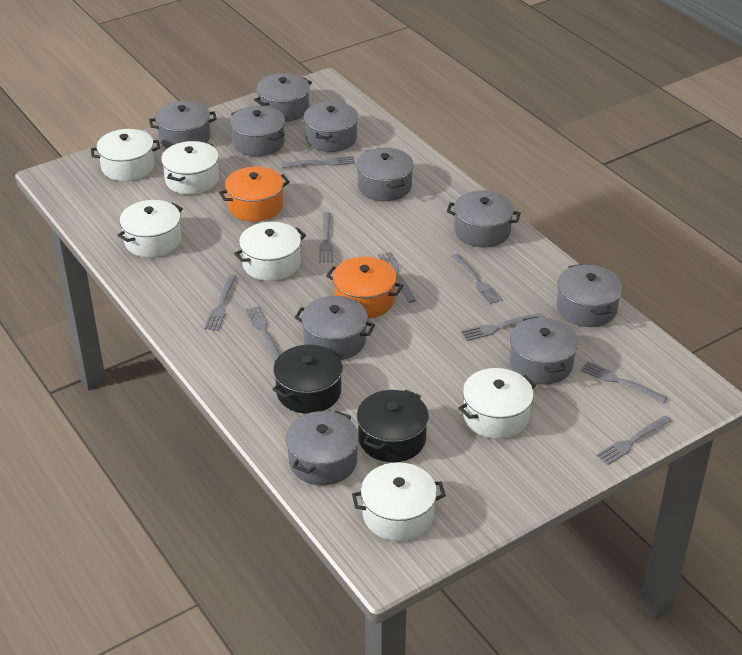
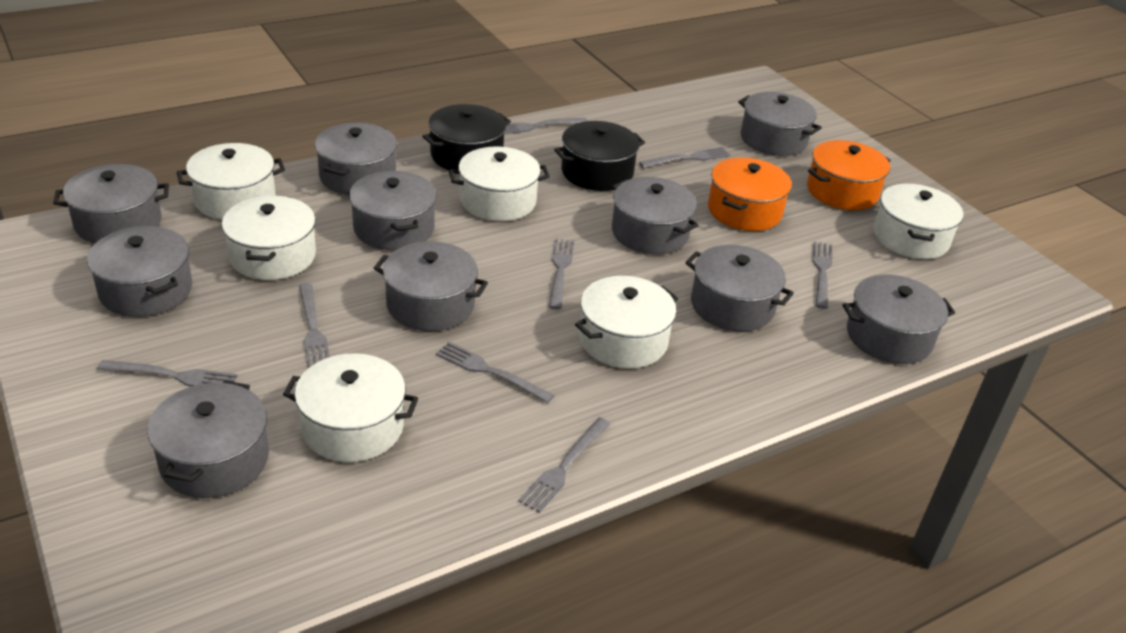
grey fork: [204,274,237,331] [245,306,281,362] [281,156,355,168] [319,212,333,262] [378,252,416,303] [451,253,502,304] [461,313,544,341] [581,361,668,403] [596,415,672,465] = 9 -> [97,360,238,387] [299,283,330,368] [436,342,555,403] [504,118,588,134] [518,417,611,513] [549,239,574,310] [639,147,730,168] [813,241,832,309] = 8

